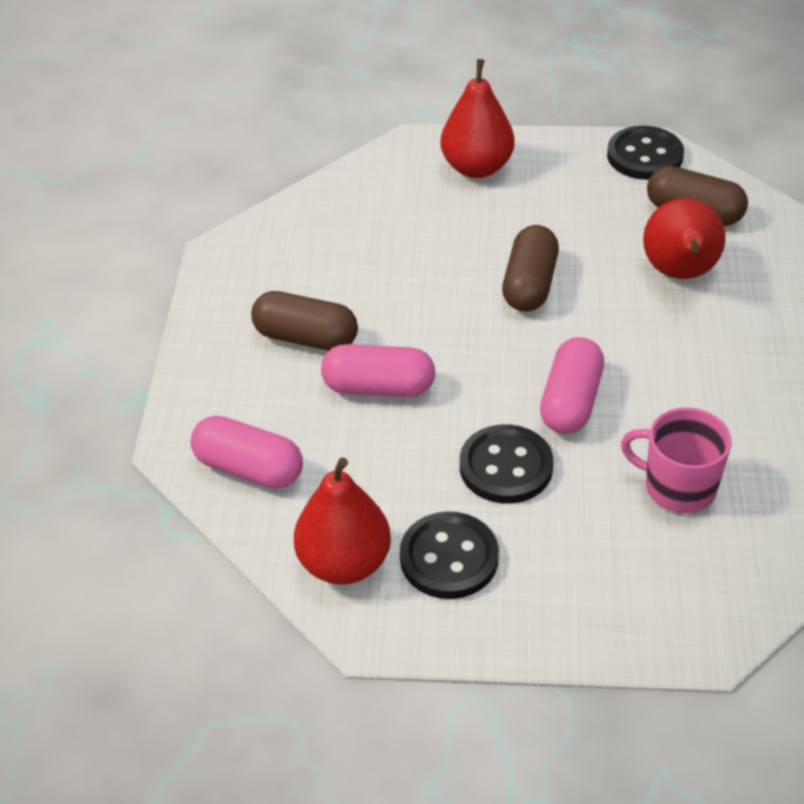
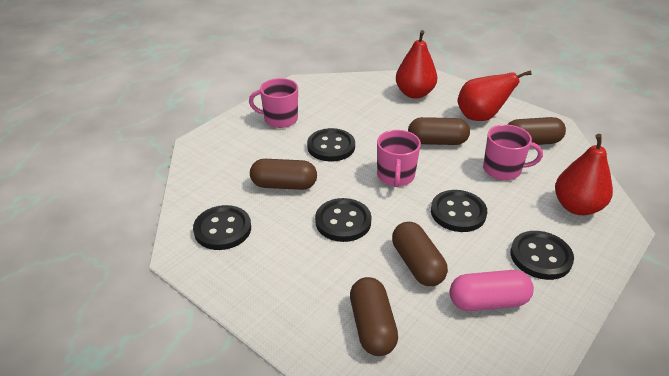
black button: [400,511,499,599] [460,424,554,503] [607,126,684,180] = 3 -> [193,205,251,250] [307,128,355,162] [315,198,372,242] [431,190,487,232] [510,231,574,280] = 5
brown capsule: [251,291,358,351] [502,225,559,311] [647,166,748,226] = 3 -> [250,159,317,190] [350,277,398,356] [392,222,448,286] [408,117,470,145] [507,117,566,145] = 5
pink capsule: [190,416,303,489] [321,344,435,397] [540,337,604,434] = 3 -> [450,270,534,311] = 1
pink mug: [621,407,732,513] = 1 -> [249,78,298,128] [377,130,421,187] [483,124,543,180] = 3

